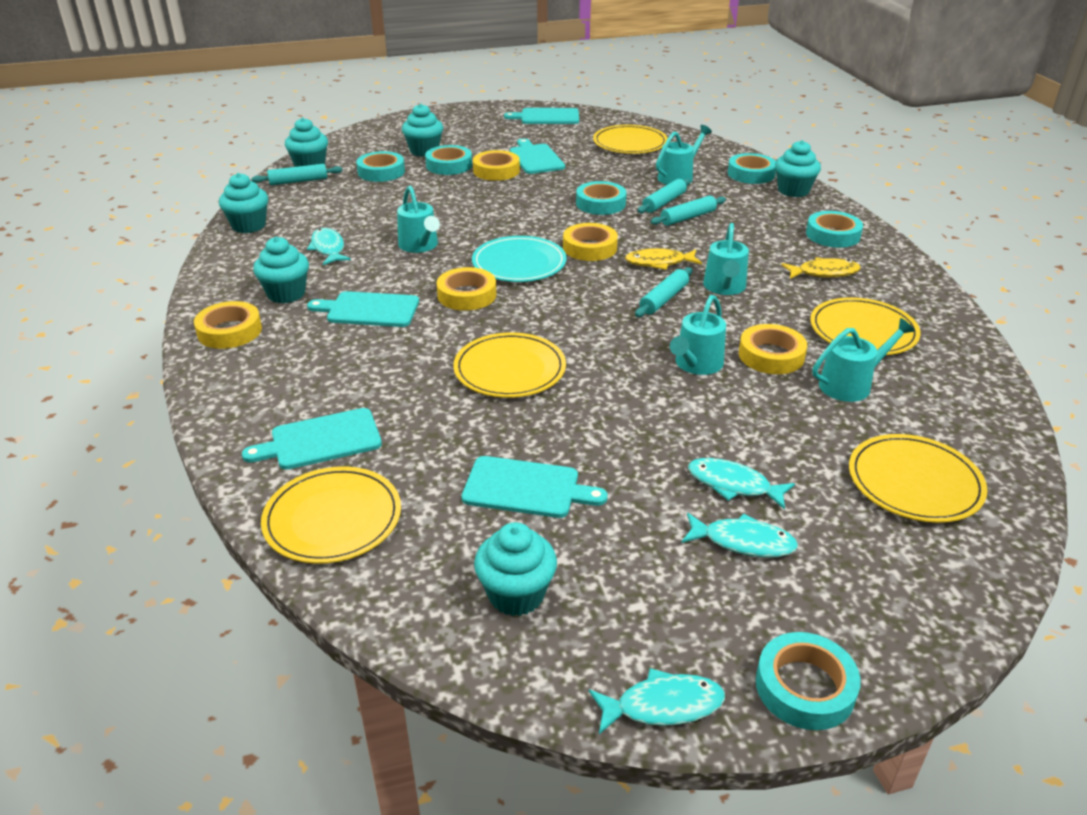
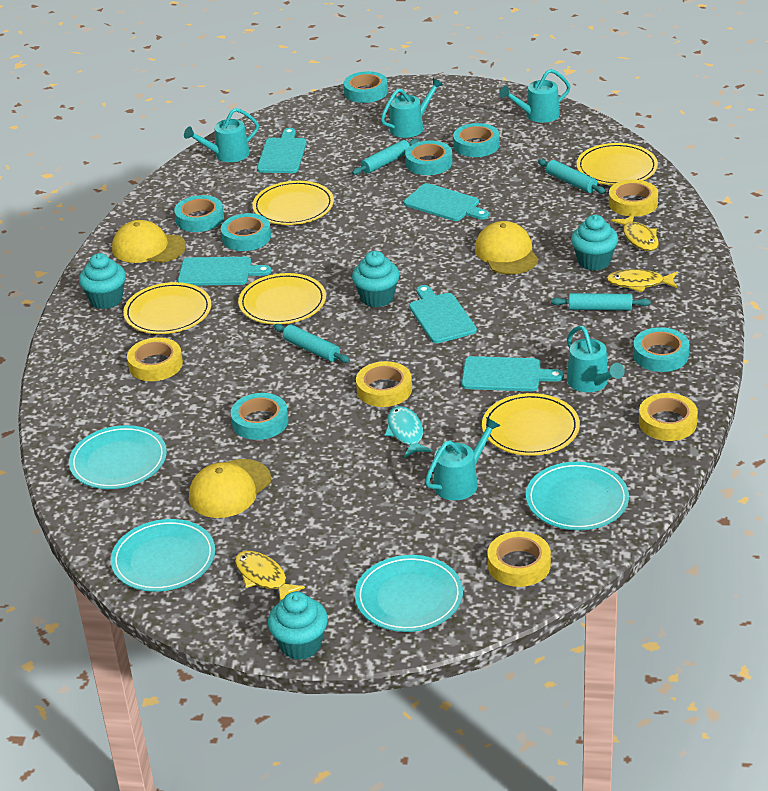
turquoise cupcake: [219,173,268,233] [253,237,309,304] [285,118,328,167] [402,104,443,157] [474,522,557,616] [775,140,821,197] = 6 -> [79,253,126,309] [268,591,328,660] [352,251,400,307] [571,215,618,271] = 4
turquoise fish: [307,228,351,265] [589,668,725,734] [682,513,798,557] [688,458,795,510] = 4 -> [385,406,432,458] = 1
turquoise plate: [472,236,567,282] = 1 -> [69,425,167,489] [111,519,215,592] [355,555,463,632] [526,462,629,530] = 4
turquoise tape: [356,151,405,182] [425,145,472,175] [576,181,627,215] [728,153,776,184] [756,632,861,730] [806,211,863,248] = 6 -> [174,195,224,232] [221,213,271,251] [231,393,288,440] [344,71,388,103] [405,141,453,175] [453,123,500,157] [633,327,689,372] = 7
yellow cap: none = 0 -> [112,220,186,263] [189,459,271,518] [475,221,538,274] = 3
yellow fish: [625,248,702,270] [781,257,861,279] = 2 -> [235,551,305,601] [606,269,678,292] [612,214,659,251] = 3

